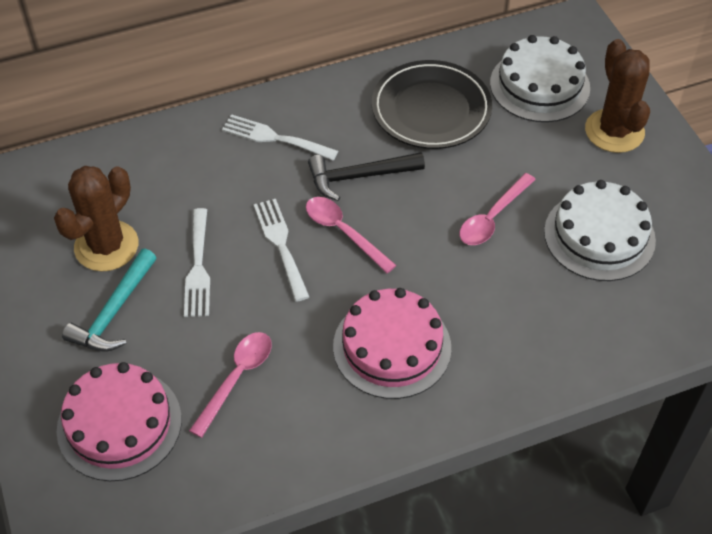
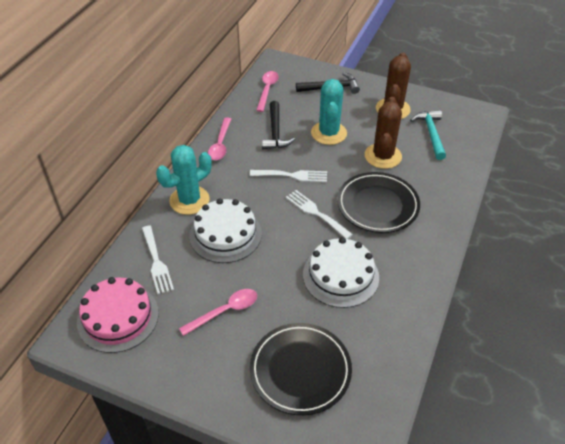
black hammer: [308,152,425,201] = 1 -> [262,101,295,149] [296,72,360,94] = 2
black plate: [372,60,492,149] = 1 -> [250,323,352,415] [337,172,420,233] = 2
pink cake: [57,362,182,481] [333,288,451,399] = 2 -> [77,277,159,353] = 1
turquoise cactus: none = 0 -> [156,145,211,215] [311,79,347,145] = 2

